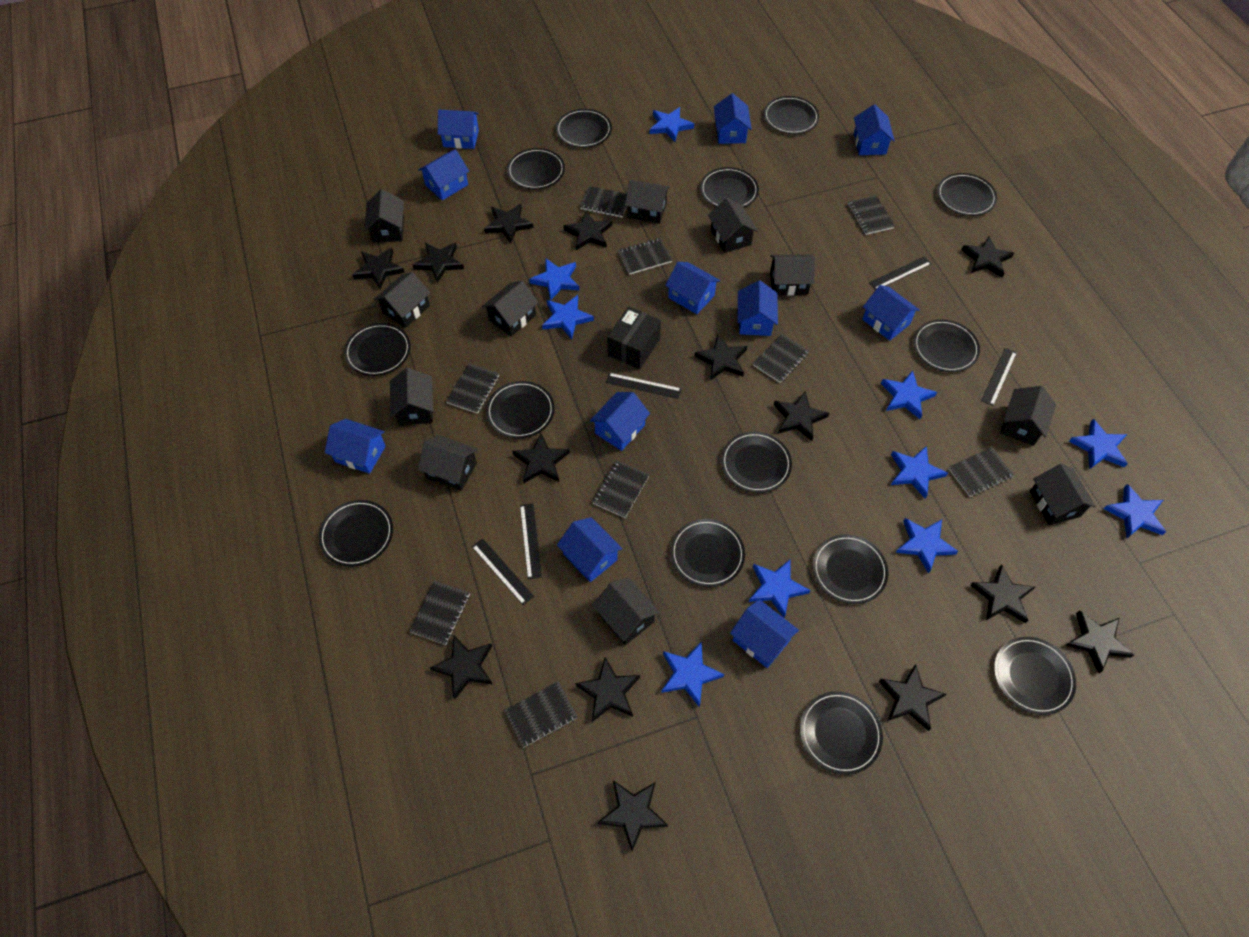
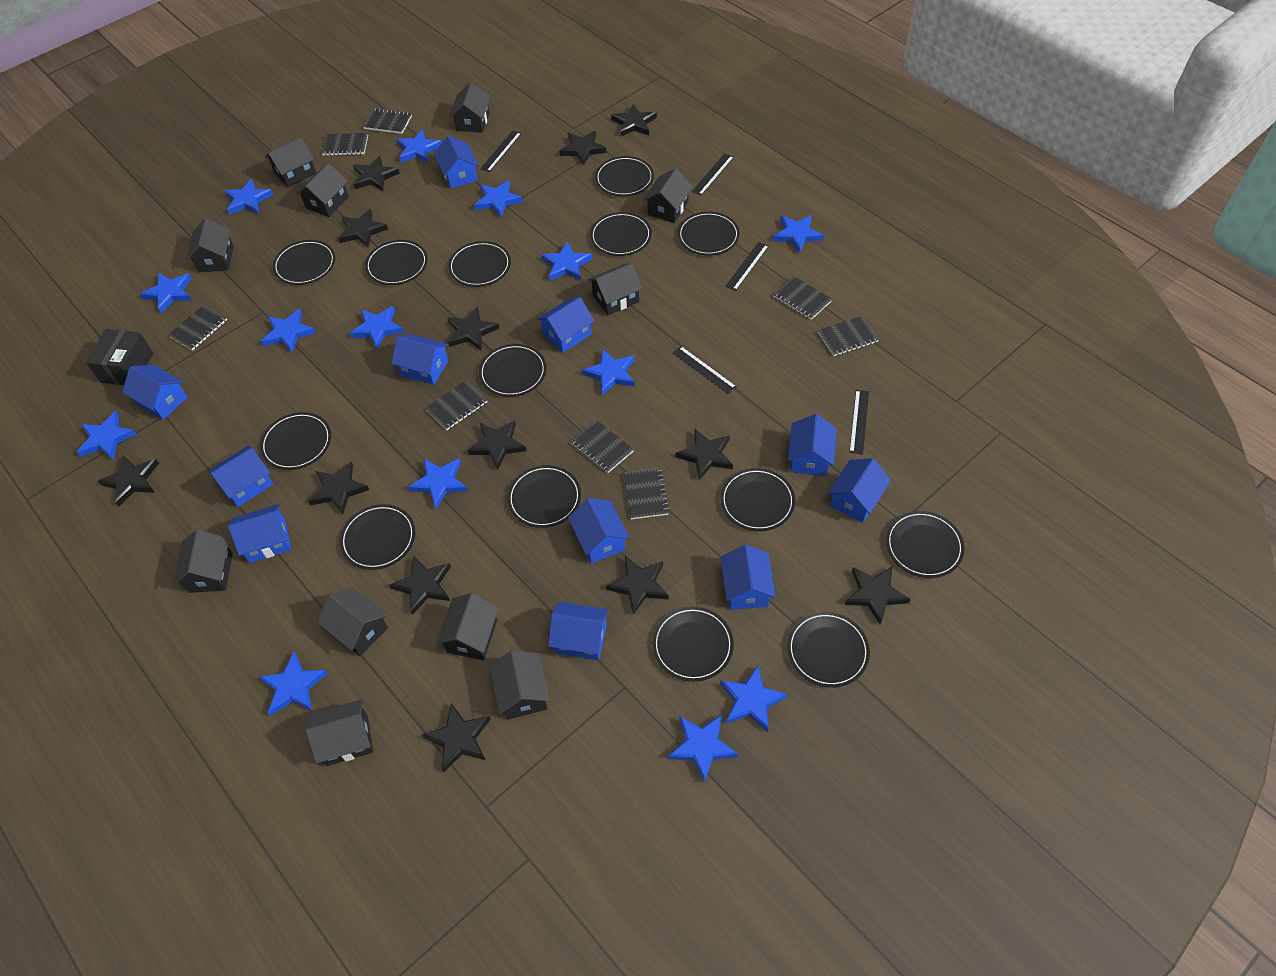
black notebook: [409,581,470,645] [446,363,499,414] [504,681,577,748] [580,186,627,218] [592,461,649,518] [618,238,672,274] [753,334,809,383] [848,195,895,235] [948,447,1014,497] = 9 -> [168,305,228,351] [322,133,368,156] [363,108,412,134] [425,380,487,430] [570,420,634,473] [624,467,670,519] [773,276,832,320] [818,316,879,356] = 8
black star: [352,248,405,289] [413,242,464,283] [430,636,493,700] [484,204,533,243] [512,433,570,484] [563,211,612,250] [575,657,640,722] [598,780,668,851] [695,334,747,381] [774,391,829,441] [879,664,946,731] [962,237,1014,277] [970,564,1035,623] [1065,610,1134,673] = 14 -> [98,455,159,507] [308,462,369,515] [338,209,388,247] [353,156,400,191] [389,556,451,615] [422,703,490,773] [447,307,499,351] [468,420,527,470] [559,131,606,165] [606,556,669,615] [611,104,657,137] [675,429,733,480] [845,567,911,624] = 13
blue star: [529,258,579,301] [542,295,594,339] [650,107,694,142] [661,643,724,707] [749,559,811,618] [881,370,937,419] [891,446,948,499] [896,518,958,574] [1069,419,1128,469] [1104,484,1166,538] = 10 -> [76,411,137,460] [140,273,192,313] [225,179,273,215] [259,652,328,716] [261,309,316,353] [349,306,404,349] [397,129,442,164] [408,458,468,509] [474,180,523,217] [541,241,592,281] [582,349,635,396] [668,715,738,783] [720,665,788,732] [773,215,824,253] = 14

